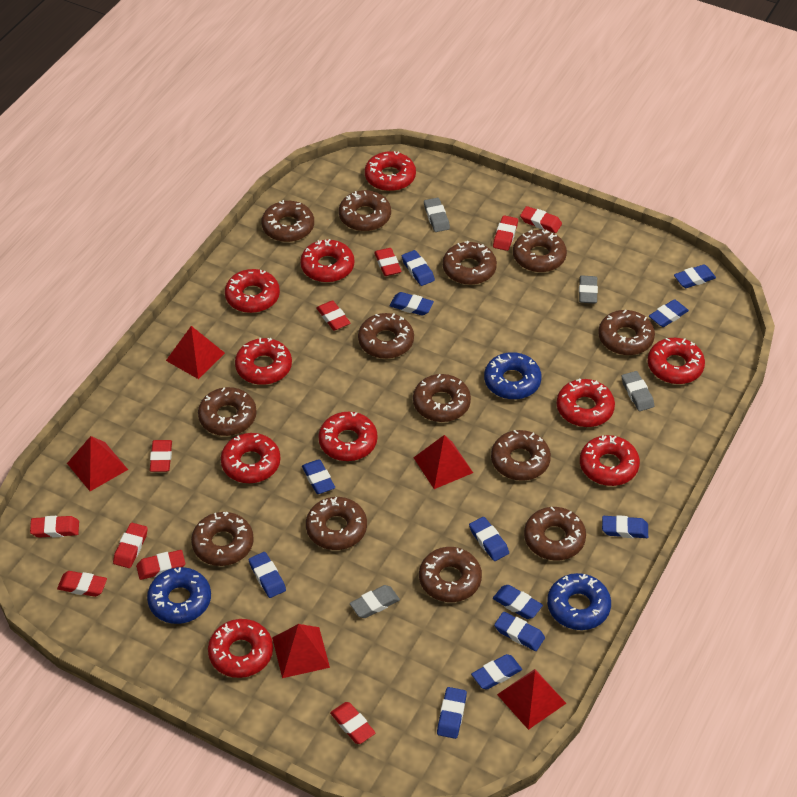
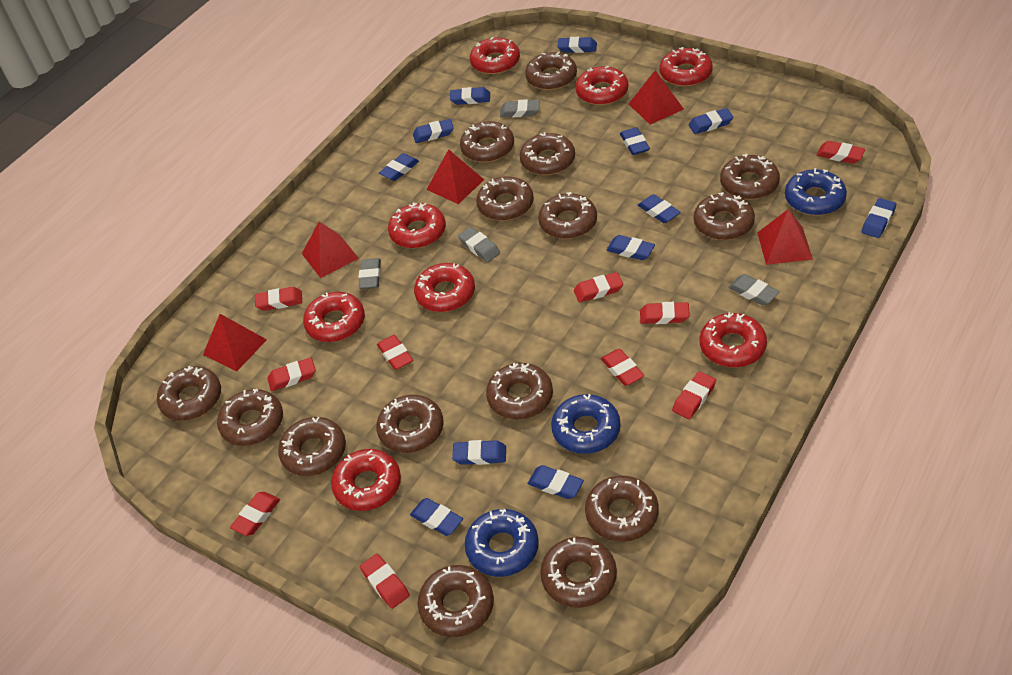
brown donut: [191,512,254,566] [198,387,257,436] [261,200,314,242] [306,497,367,550] [339,190,391,231] [358,313,414,359] [413,374,471,422] [419,547,482,602] [443,241,497,285] [491,430,551,481] [513,230,567,272] [524,506,586,560] [598,310,655,355] = 13 -> [157,366,221,421] [217,389,283,446] [278,417,346,476] [376,395,444,453] [417,565,494,637] [460,121,514,163] [476,176,534,221] [486,363,553,420] [520,132,575,175] [525,52,577,90] [538,192,597,239] [540,537,617,608] [585,476,659,542] [694,192,755,240] [720,154,780,200] = 15
red donut: [208,619,273,678] [221,433,281,483] [225,269,280,313] [235,338,292,385] [300,239,354,282] [318,412,378,461] [365,151,416,191] [557,379,615,427] [580,435,640,486] [648,338,705,384] = 10 -> [303,292,365,342] [331,449,401,511] [388,203,446,248] [414,263,475,312] [470,37,520,74] [575,66,628,105] [660,47,713,87] [700,312,767,367] = 8

